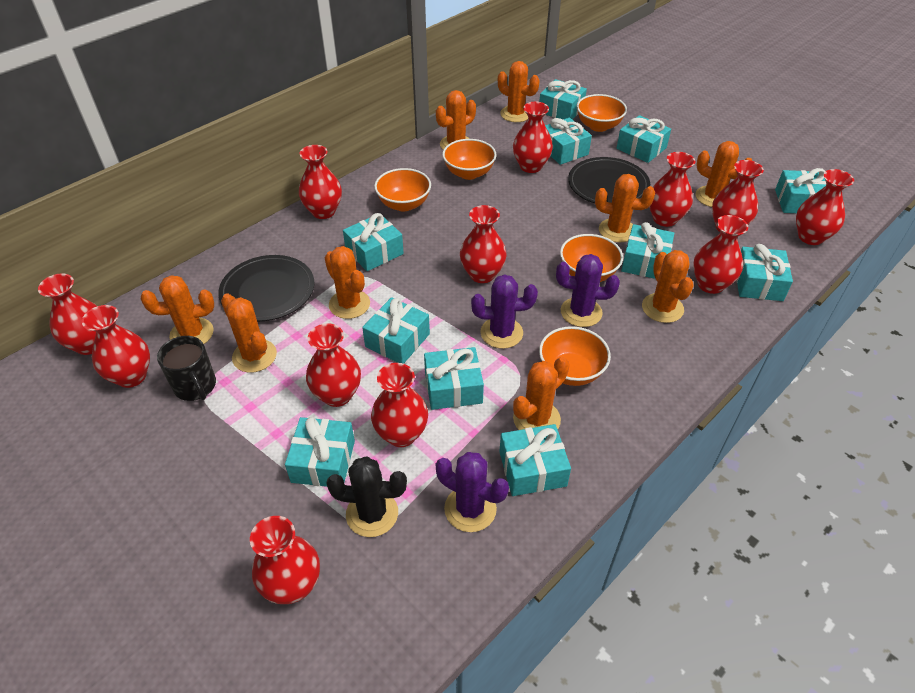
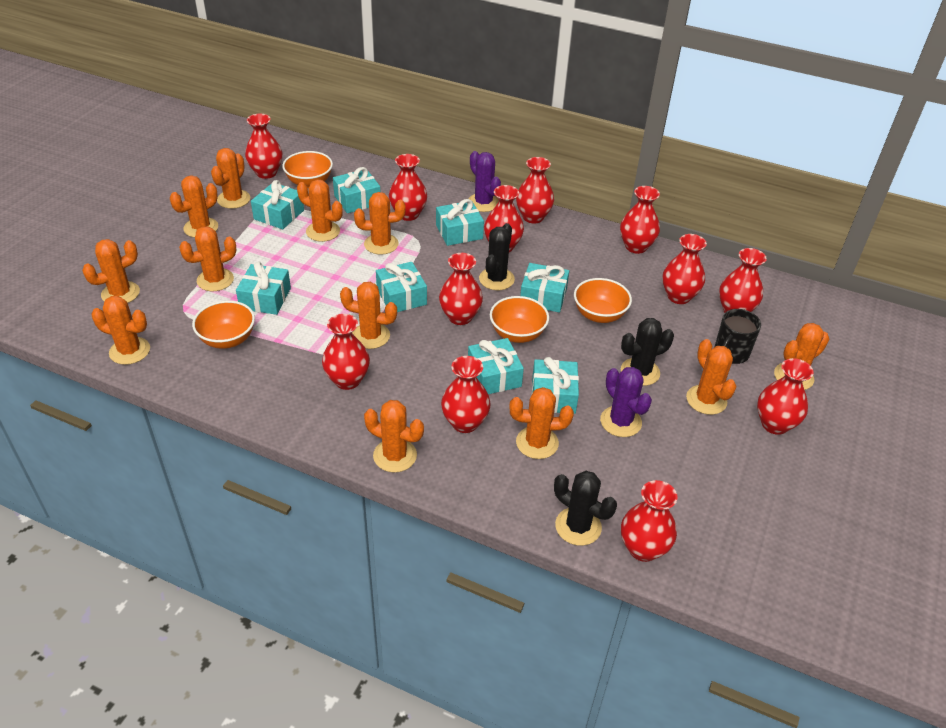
black cactus: [326,456,407,537] = 1 -> [479,223,515,290] [554,471,617,546] [621,318,674,386] = 3
black plate: [218,255,314,321] [568,157,650,203] = 2 -> none = 0
orange bowl: [374,168,431,211] [442,139,496,180] [539,326,611,386] [560,234,623,282] [577,94,627,132] = 5 -> [192,301,255,349] [282,151,333,188] [490,296,549,343] [574,278,632,323] = 4
orange cactus: [141,275,214,344] [221,293,277,373] [325,246,370,319] [436,90,476,150] [498,61,539,122] [513,357,570,430] [595,174,655,243] [642,250,694,323] [696,141,752,207] = 9 -> [82,239,140,303] [91,296,150,365] [170,175,218,238] [179,226,236,291] [211,148,250,209] [297,180,343,242] [340,282,397,349] [354,192,406,255] [364,400,424,473] [510,387,574,459] [686,339,737,415] [774,323,829,390] = 12
purple cactus: [436,452,509,532] [471,274,538,349] [556,254,620,327] = 3 -> [468,151,501,212] [600,367,652,437] = 2
turquoise gift: [285,417,355,487] [343,213,404,271] [362,297,430,364] [424,347,484,410] [499,424,571,496] [539,79,587,120] [545,118,592,165] [617,115,671,163] [621,222,674,279] [736,244,793,301] [775,168,826,213] = 11 -> [236,262,291,315] [251,180,304,229] [333,167,380,213] [376,262,427,312] [436,199,484,246] [468,338,524,394] [520,263,569,312] [532,357,579,414] = 8

